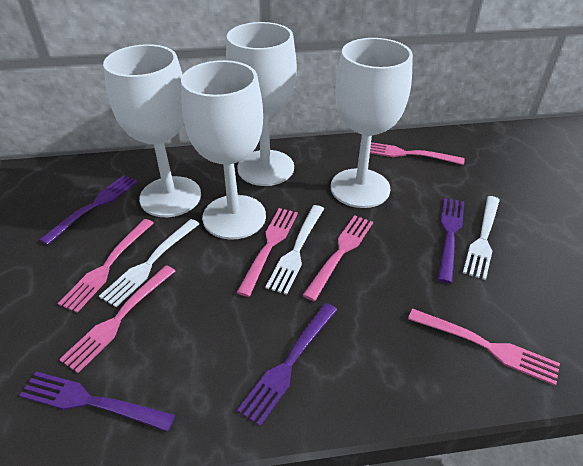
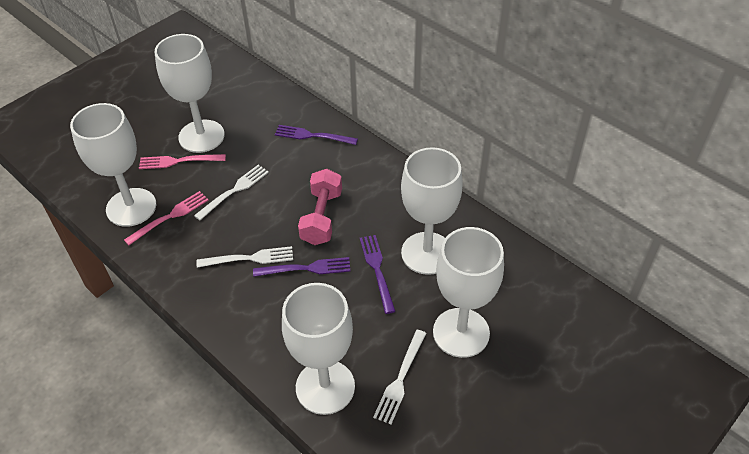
pink dumbbell: none = 0 -> [298,169,342,245] = 1
pink fork: [58,219,153,313] [59,265,175,373] [237,208,298,297] [303,215,373,301] [370,142,465,165] [408,308,560,386] = 6 -> [124,191,209,245] [139,154,226,169] = 2
purple fork: [19,372,175,432] [39,175,138,245] [237,303,337,426] [438,198,464,284] = 4 -> [253,257,351,277] [275,125,358,145] [360,235,396,314] = 3
white goblet: [103,44,201,217] [181,60,266,240] [226,22,297,186] [331,38,413,208] = 4 -> [70,103,156,227] [154,34,225,153] [282,283,355,415] [401,147,463,275] [433,227,504,358] = 5

